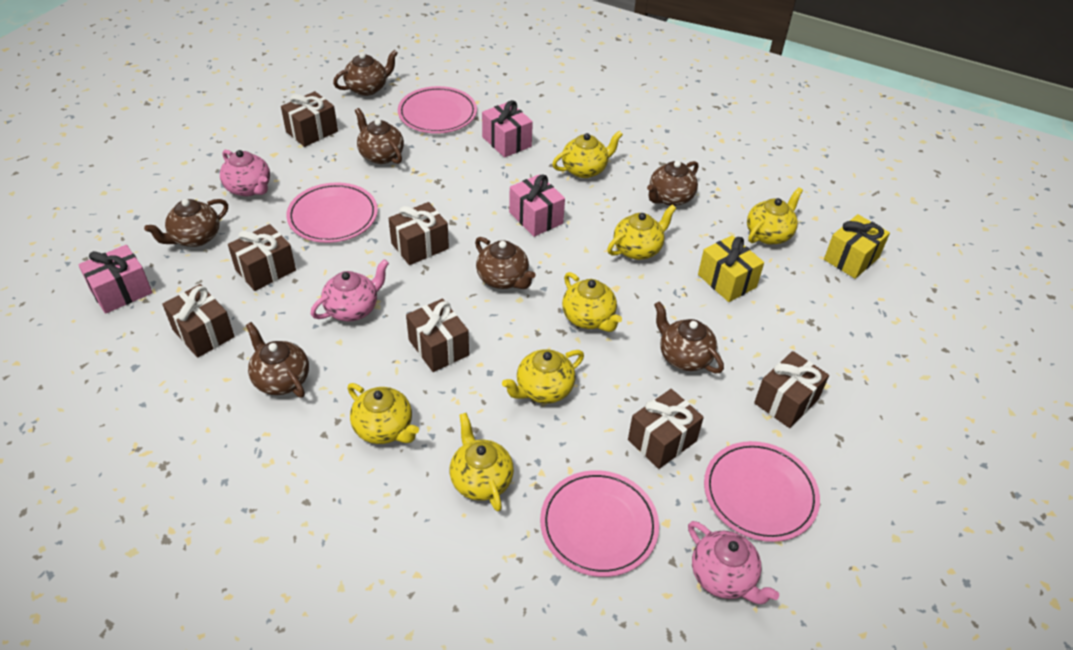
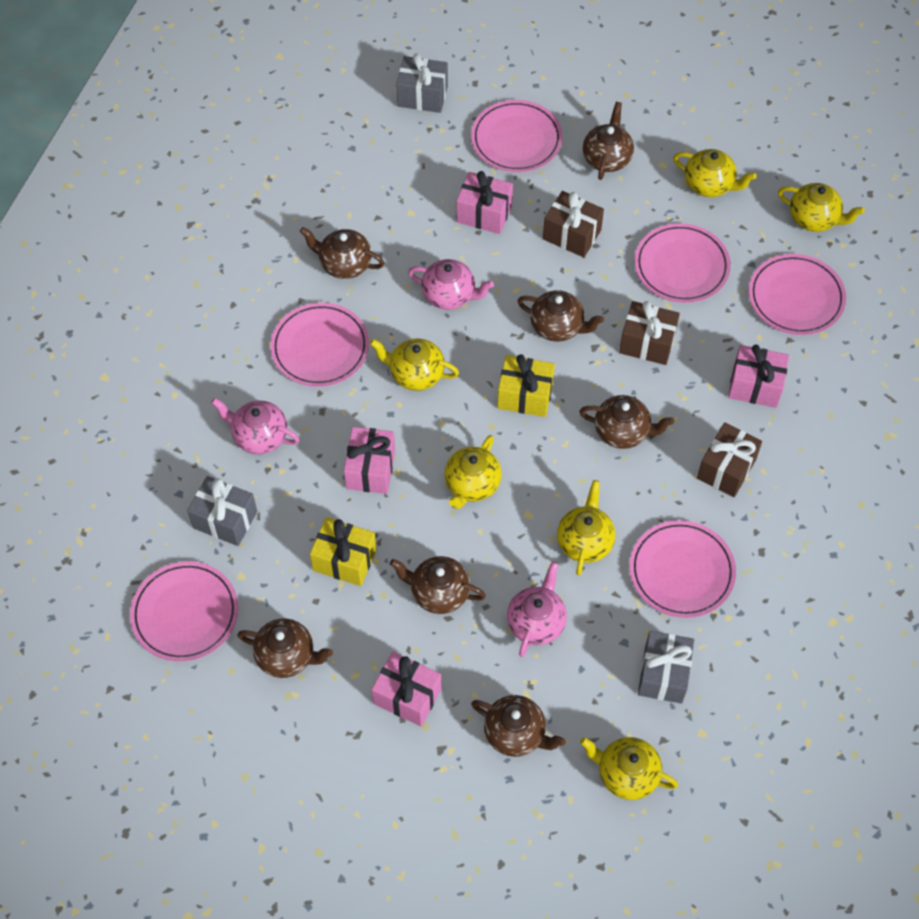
brown gift: [162,284,235,358] [228,224,296,291] [281,91,338,147] [389,202,449,265] [406,299,469,372] [628,389,704,469] [754,351,829,428] = 7 -> [543,191,604,257] [619,301,680,365] [697,422,762,497] = 3
grey gift: none = 0 -> [187,476,257,546] [396,53,448,113] [638,631,694,704] = 3
pink gift: [78,245,153,314] [482,100,533,158] [509,174,565,237] = 3 -> [344,427,395,494] [371,651,442,727] [457,171,513,234] [728,345,789,408] = 4
pink plate: [286,182,378,243] [398,86,477,134] [540,470,659,577] [704,441,820,542] = 4 -> [130,561,238,662] [270,303,369,387] [471,100,563,173] [629,520,736,618] [634,223,731,303] [749,254,846,335] = 6
yellow teapot: [348,383,419,444] [450,413,514,511] [502,349,584,404] [552,131,623,178] [562,272,622,332] [607,204,676,260] [747,187,803,245] = 7 -> [370,338,459,391] [444,435,502,509] [557,480,615,575] [580,737,678,800] [673,149,757,197] [778,183,865,232] = 6

